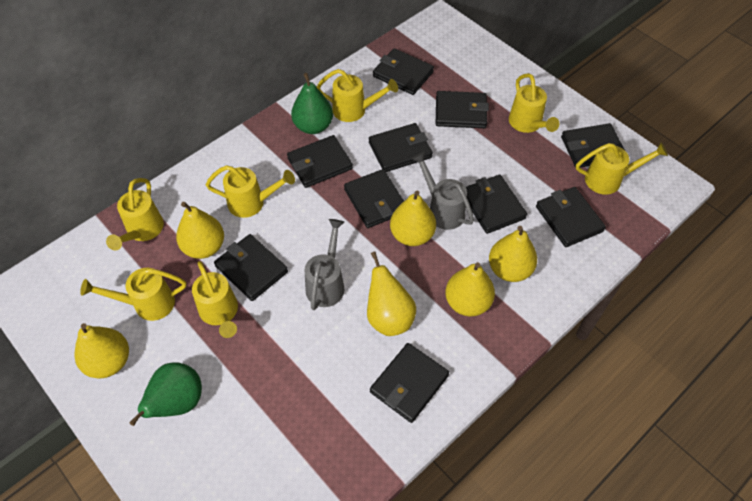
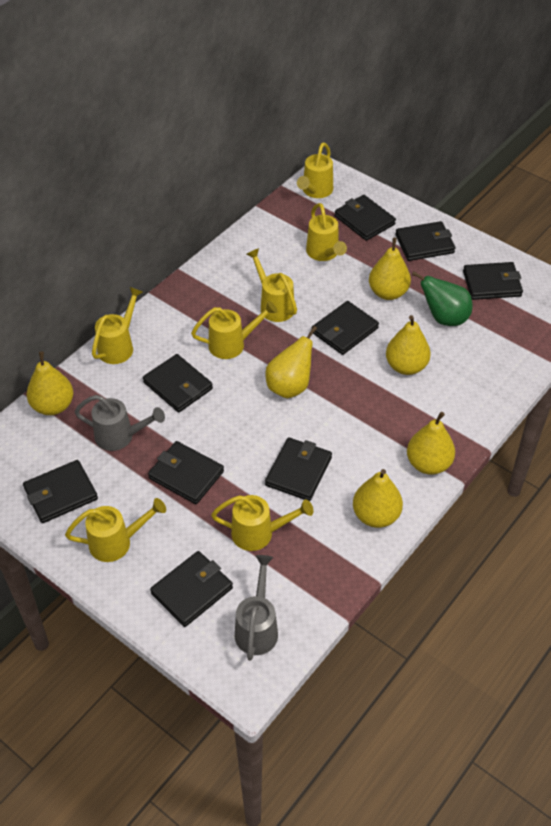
black wallet: [214,234,288,301] [287,135,353,188] [344,169,404,228] [369,123,433,172] [370,343,449,423] [373,48,434,95] [436,91,489,128] [466,175,527,234] [536,187,606,247] [561,123,625,168] = 10 -> [23,460,98,523] [143,354,213,412] [148,441,224,504] [150,551,233,627] [265,437,332,501] [312,301,379,355] [335,195,396,241] [395,221,455,261] [463,262,523,300] = 9
green pear: [129,362,202,426] [291,73,333,134] = 2 -> [412,271,473,326] = 1

